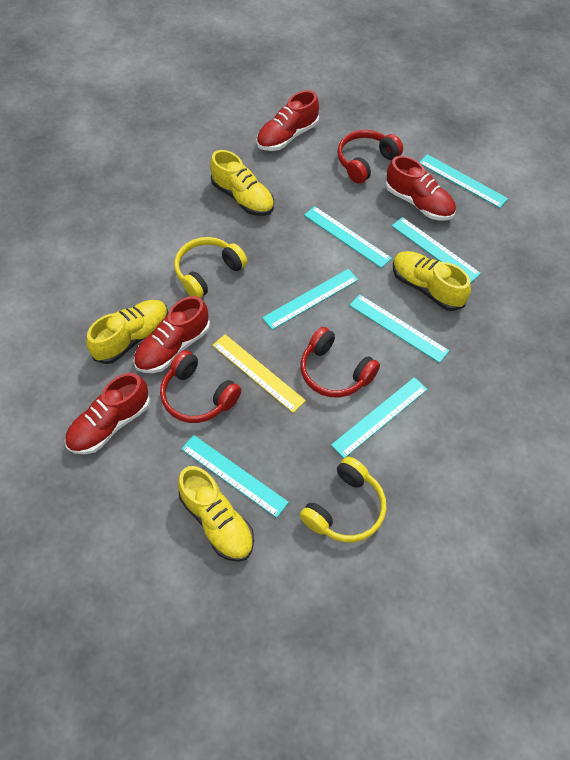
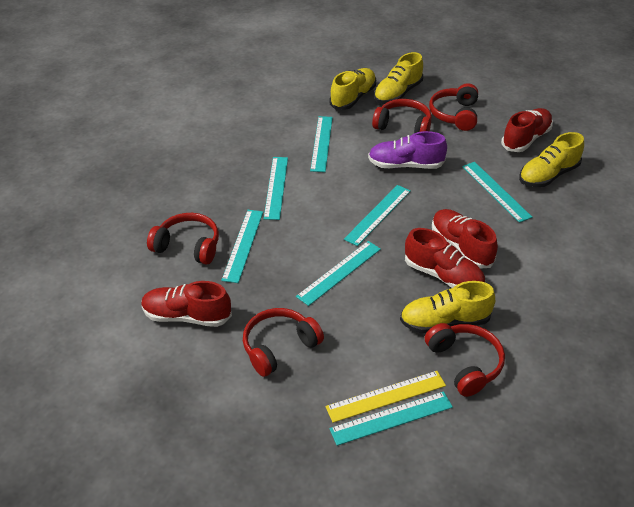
purple shoe: none = 0 -> [368,131,447,169] = 1
red headphones: [160,350,241,423] [301,327,380,397] [337,130,403,184] = 3 -> [147,213,219,265] [243,308,324,377] [372,99,432,133] [425,323,505,397] [429,83,478,131] = 5
yellow headphones: [174,237,247,298] [300,457,387,542] = 2 -> none = 0

